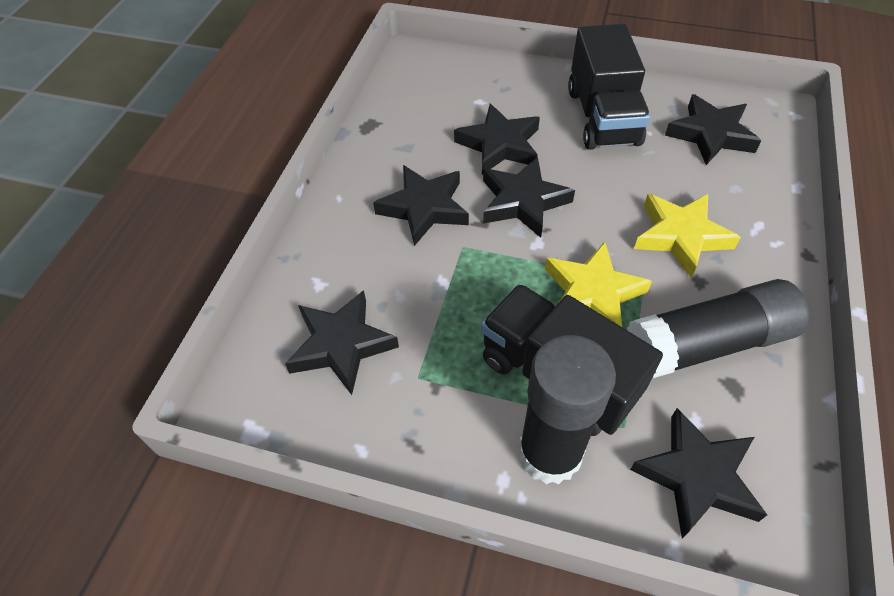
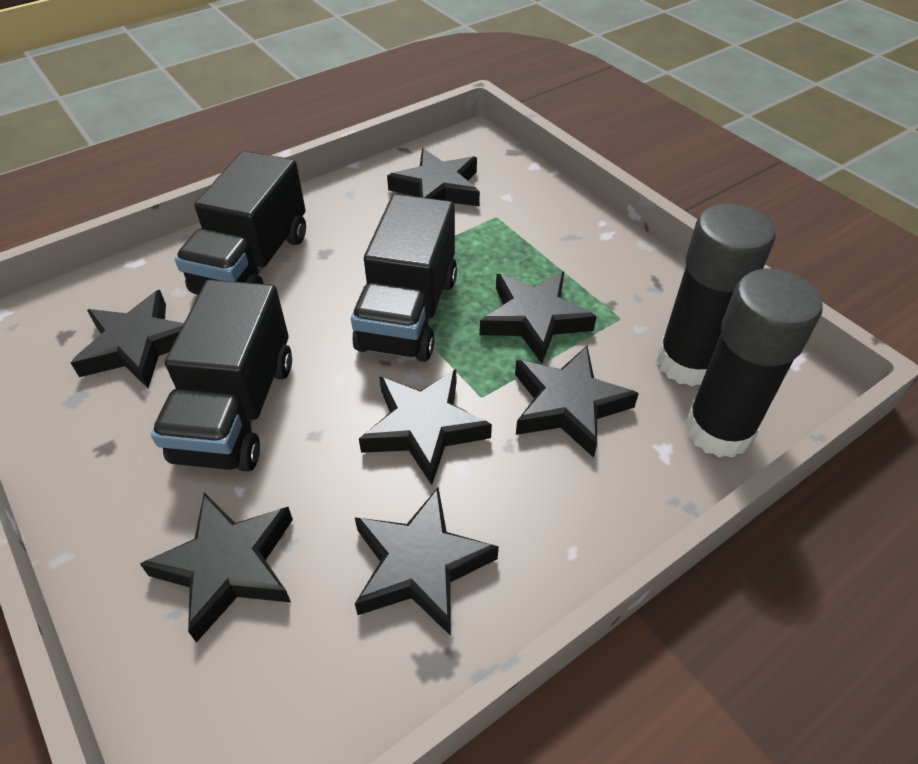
black star: [285,290,399,395] [373,165,469,246] [454,104,540,175] [483,157,575,238] [630,408,767,538] [665,94,761,165] = 6 -> [71,290,184,388] [140,493,293,643] [355,487,499,636] [359,369,492,485] [387,148,480,206] [480,272,597,363] [515,346,639,458] = 7
black truck: [481,284,663,436] [568,24,650,150] = 2 -> [151,280,292,472] [175,151,306,295] [351,194,457,362] = 3
yellow star: [545,242,652,327] [634,194,741,278] = 2 -> none = 0

